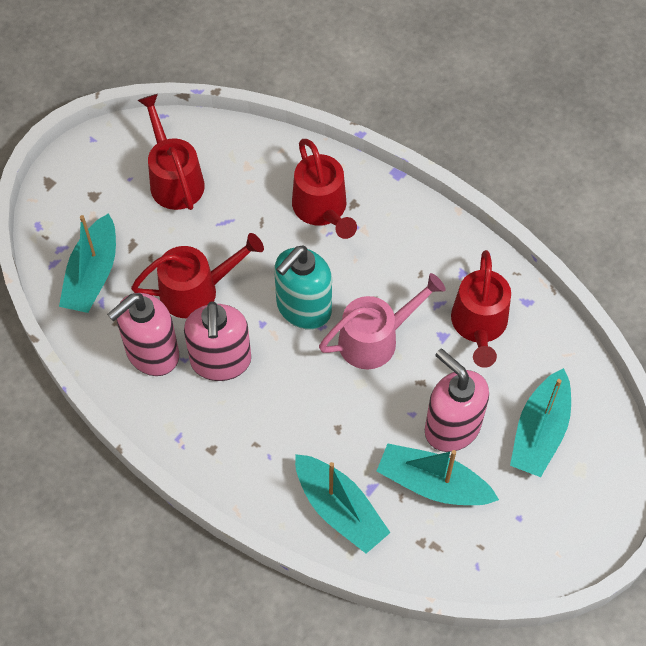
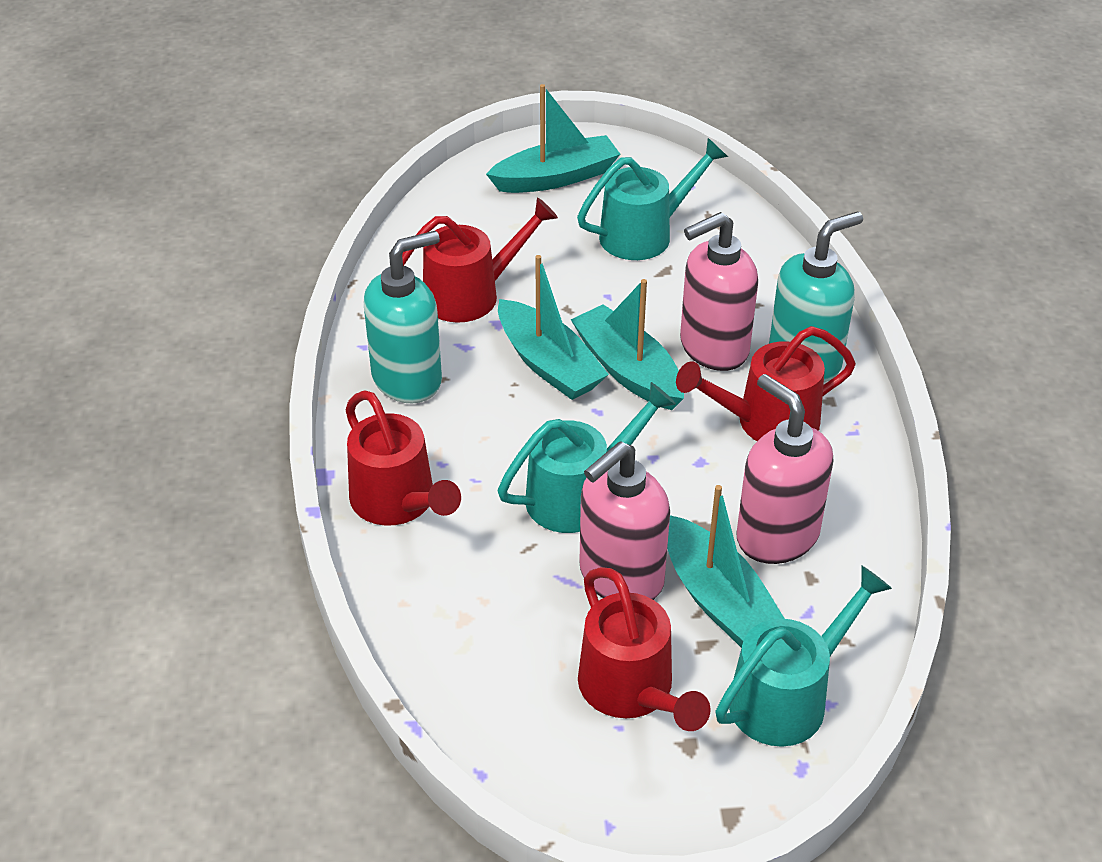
pink watering can: [319,273,446,369] = 1 -> none = 0
turquoise soap dispenser: [274,245,332,330] = 1 -> [364,231,442,404] [769,211,863,382] = 2
turquoise watering can: none = 0 -> [498,382,676,533] [577,138,728,260] [715,565,892,747] = 3

